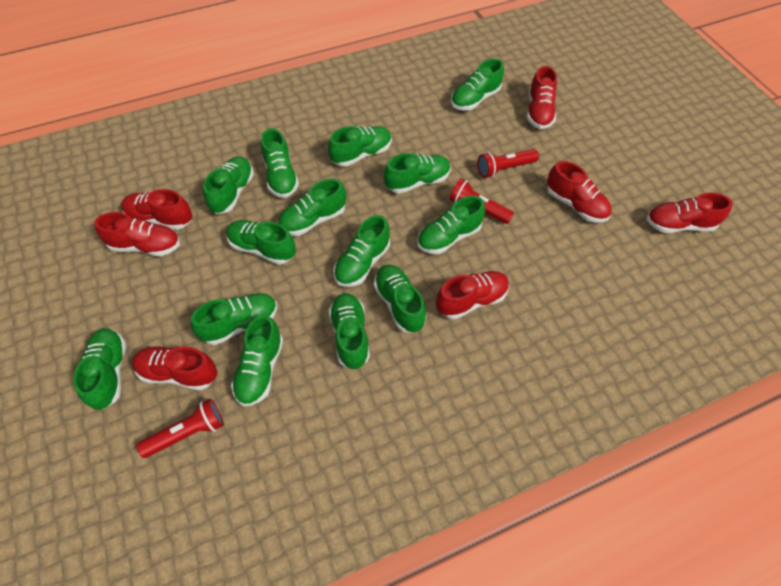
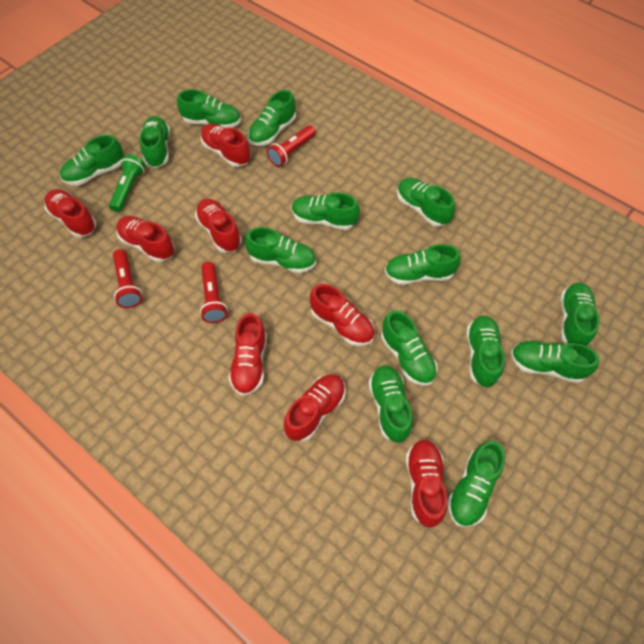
green flashlight: none = 0 -> [109,154,145,212] = 1
red shoe: [94,212,180,256] [121,189,192,230] [132,346,217,390] [436,271,509,319] [527,66,557,129] [547,161,612,223] [646,193,733,233] = 7 -> [45,189,96,237] [116,216,175,262] [195,199,242,253] [201,123,251,167] [229,313,267,396] [284,374,346,442] [310,284,375,346] [406,440,447,528] = 8

